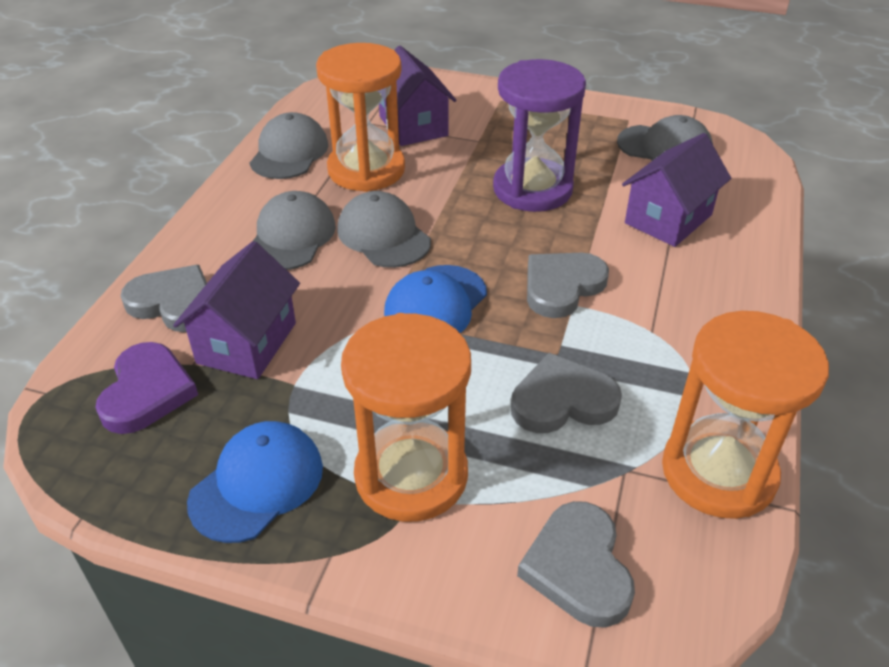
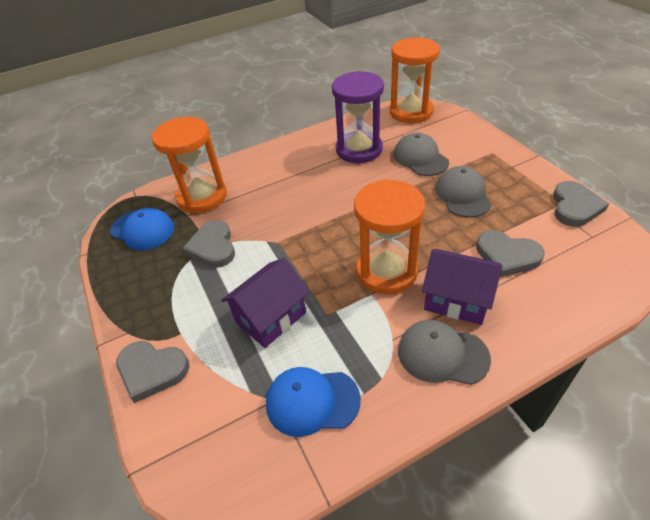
grey cap: [250,112,328,179] [253,191,336,270] [337,191,431,268] [617,115,713,161] = 4 -> [394,132,449,176] [398,320,491,385] [435,166,492,218] = 3
purple heart: [95,342,198,434] = 1 -> none = 0
purple house: [173,241,300,379] [379,46,457,146] [622,133,731,247] = 3 -> [221,258,309,348] [422,249,502,325] = 2

